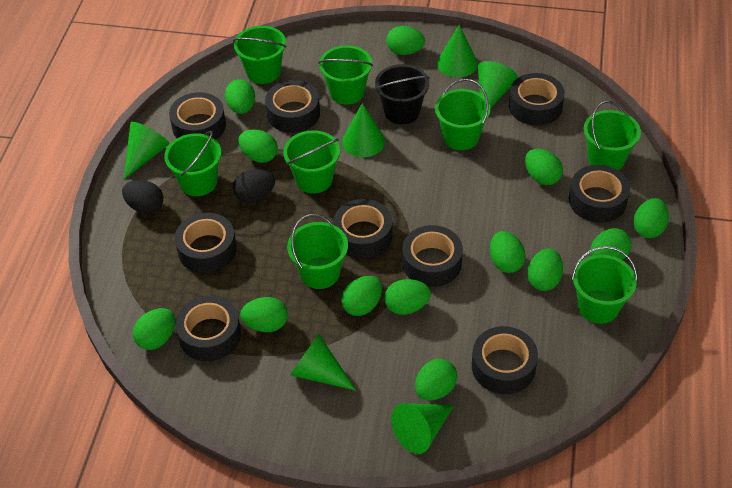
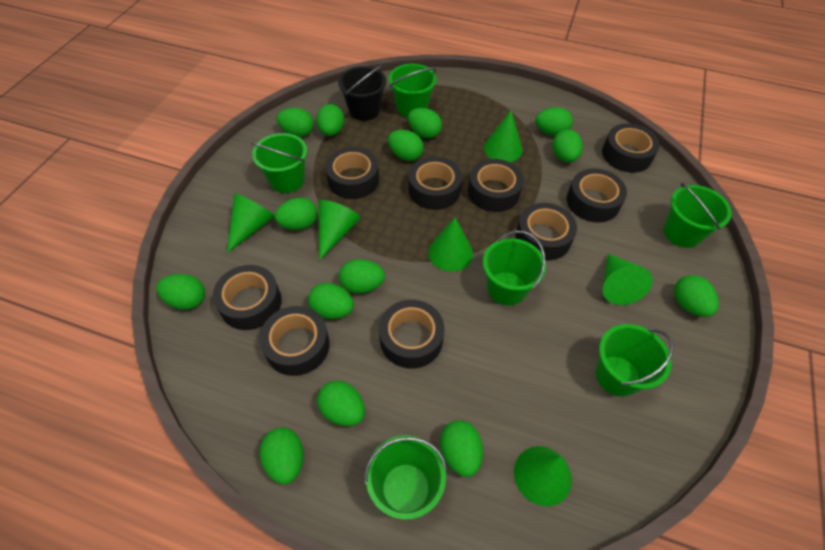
black egg: [122,180,163,214] [233,169,275,203] = 2 -> none = 0
green bucket: [164,131,222,196] [233,26,286,84] [283,130,340,194] [287,214,348,289] [318,45,373,105] [435,79,490,150] [572,246,638,324] [584,101,641,170] = 8 -> [251,133,307,193] [365,435,447,520] [389,64,437,117] [483,231,546,305] [596,324,674,397] [663,183,732,248] = 6
green egg: [133,308,175,350] [225,79,255,114] [238,129,278,163] [240,297,288,332] [341,276,382,316] [384,279,431,315] [386,26,425,55] [415,359,457,401] [490,231,525,273] [525,149,563,185] [527,248,563,291] [590,228,632,260] [633,198,669,238] = 13 -> [156,274,205,310] [260,428,304,484] [275,198,318,230] [276,108,314,137] [308,283,354,319] [316,104,344,136] [317,381,365,426] [339,259,385,293] [388,130,424,161] [408,108,442,138] [440,420,483,477] [535,107,573,136] [553,129,583,162] [674,275,719,317] = 14

